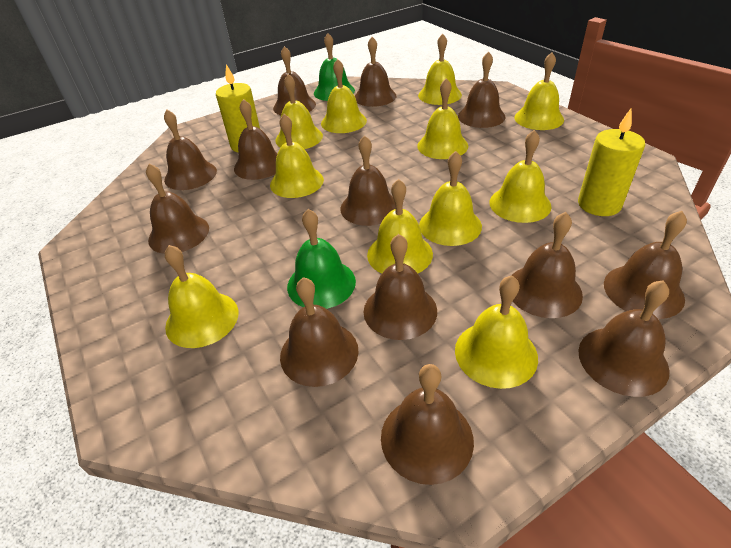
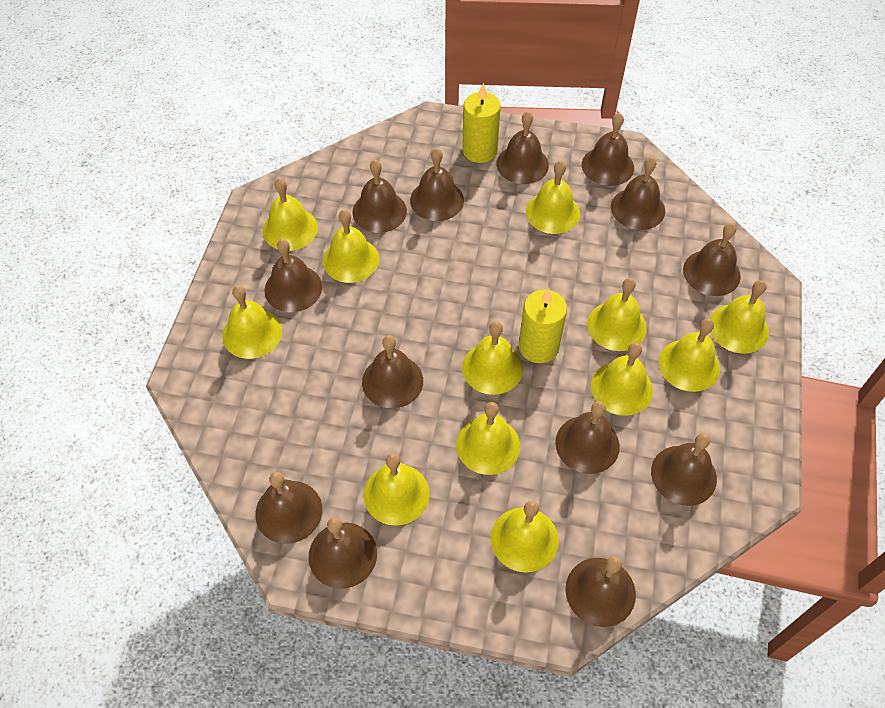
green bell: [287,209,356,309] [314,33,355,101] = 2 -> none = 0
yellow bell: [165,245,239,348] [270,114,324,198] [275,74,323,149] [321,59,367,133] [367,179,433,274] [417,78,468,159] [418,34,462,105] [419,151,482,246] [455,275,538,389] [490,130,551,223] [514,52,564,130] = 11 -> [222,285,282,359] [263,178,318,251] [323,210,379,283] [363,453,430,526] [456,402,520,475] [462,321,523,395] [491,501,559,573] [526,161,580,234] [587,278,647,351] [591,343,653,416] [659,318,720,392] [710,280,769,353] = 12

